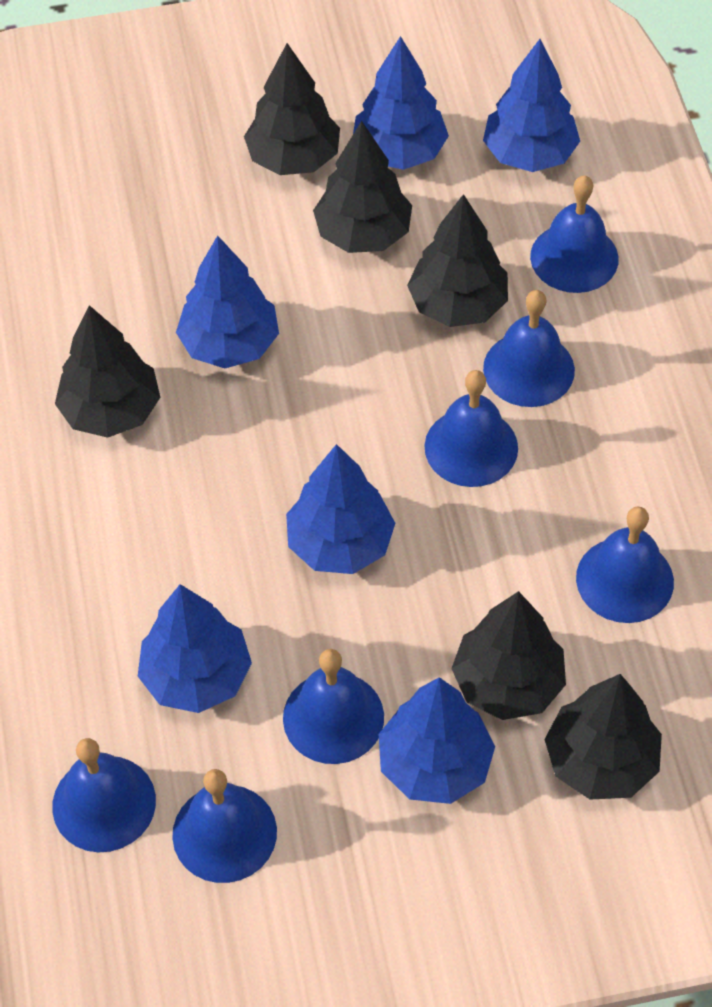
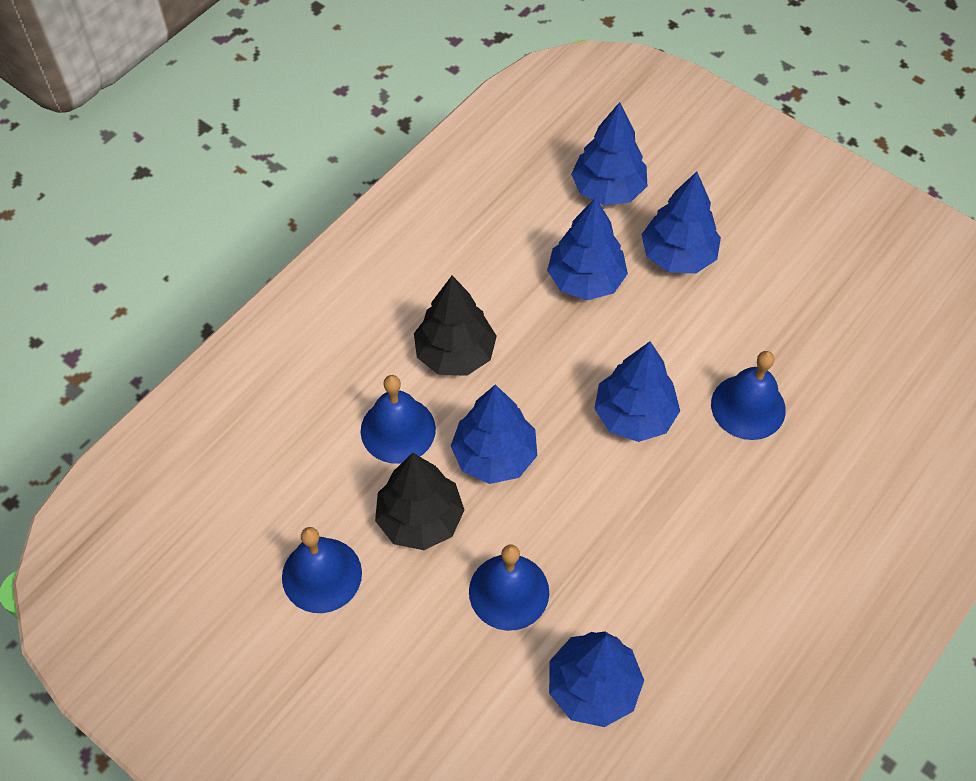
black tree: [55,305,160,438] [244,43,340,175] [313,121,412,253] [407,194,508,327] [451,591,566,720] [545,674,662,800] = 6 -> [375,453,464,550] [414,276,497,376] = 2
blue bell: [52,738,156,852] [172,769,277,883] [283,649,384,764] [424,370,518,487] [483,290,575,407] [530,176,619,293] [576,506,674,623] = 7 -> [282,527,362,613] [361,375,436,464] [469,544,549,631] [711,351,786,440] = 4

